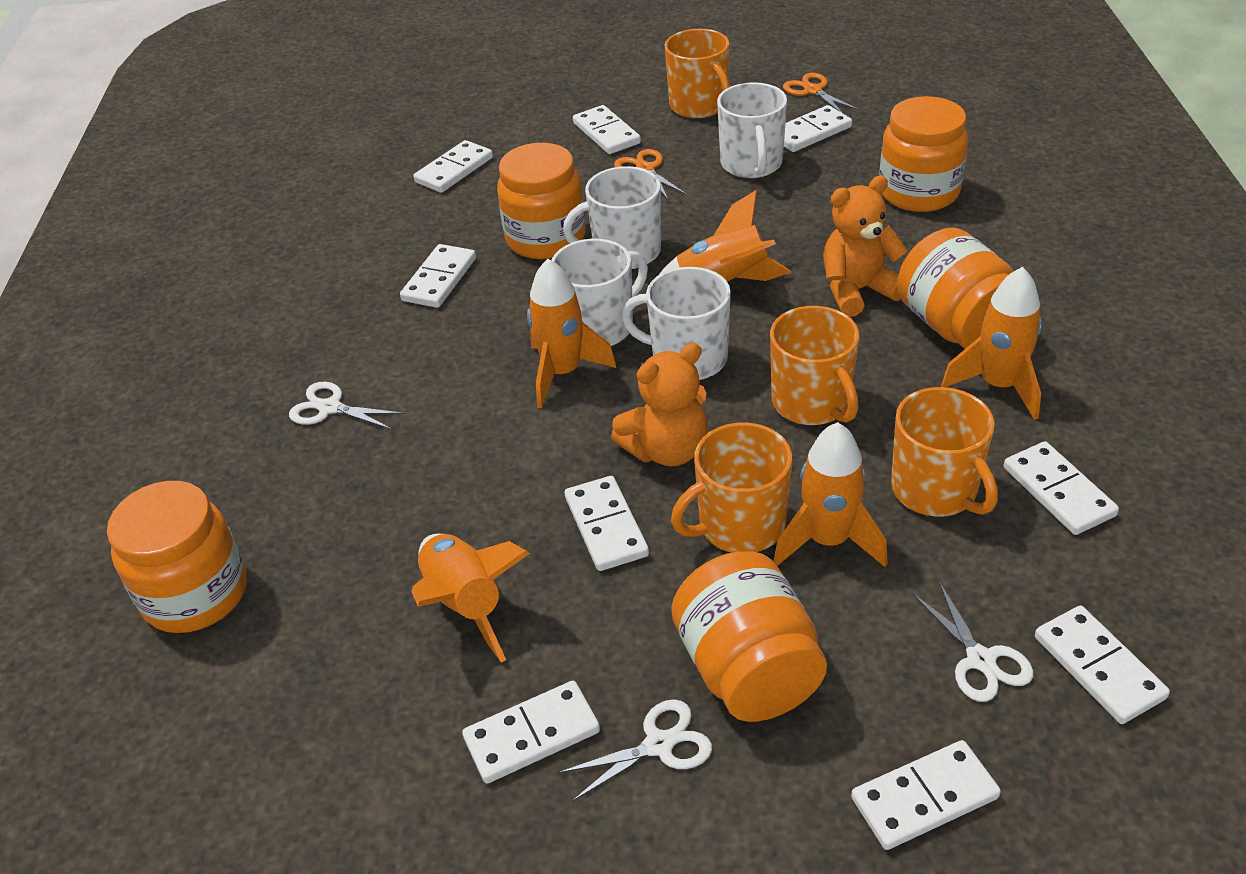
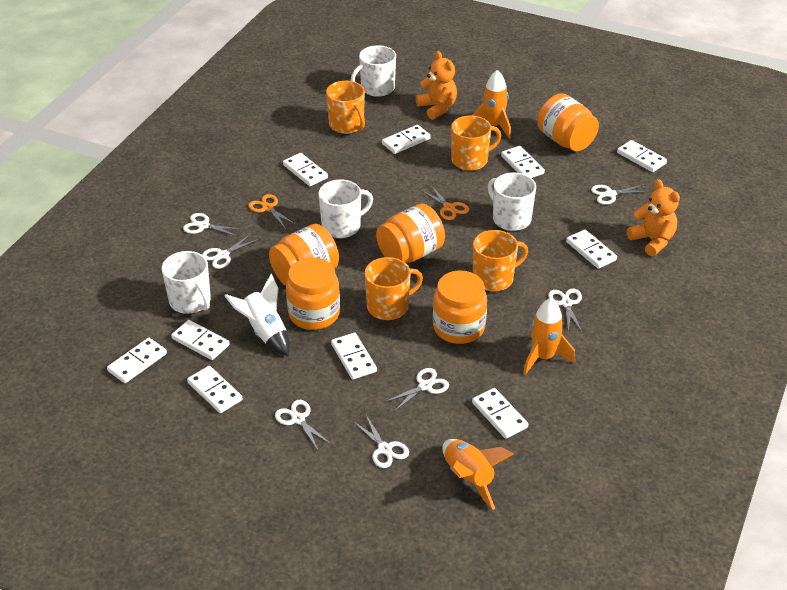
orange rocket: [412,534,530,663] [527,259,616,408] [659,190,791,282] [773,422,888,567] [941,267,1042,420] = 5 -> [442,439,514,510] [472,70,511,139] [523,298,575,375] = 3
white domino: [400,244,476,308] [413,140,493,193] [462,681,600,783] [565,476,649,571] [573,105,641,154] [784,105,852,152] [851,740,1001,850] [1004,441,1119,535] [1035,605,1170,724] = 9 -> [107,338,167,383] [171,320,230,360] [187,366,243,413] [283,153,328,186] [331,333,377,380] [382,125,431,154] [472,388,528,439] [501,146,545,178] [566,229,617,269] [617,140,667,172] = 10
white rocket: none = 0 -> [224,274,290,356] = 1
white scissors: [289,382,405,430] [558,699,712,802] [913,582,1034,702] = 3 -> [183,213,241,237] [202,234,259,269] [275,400,332,450] [353,415,409,468] [385,368,449,411] [548,289,582,332] [591,184,650,205] = 7

